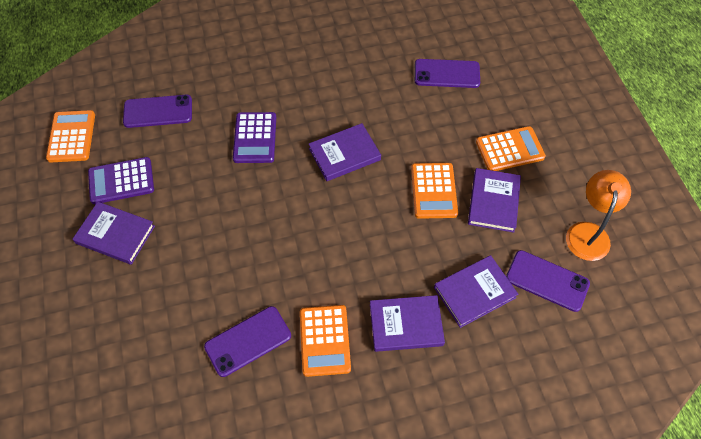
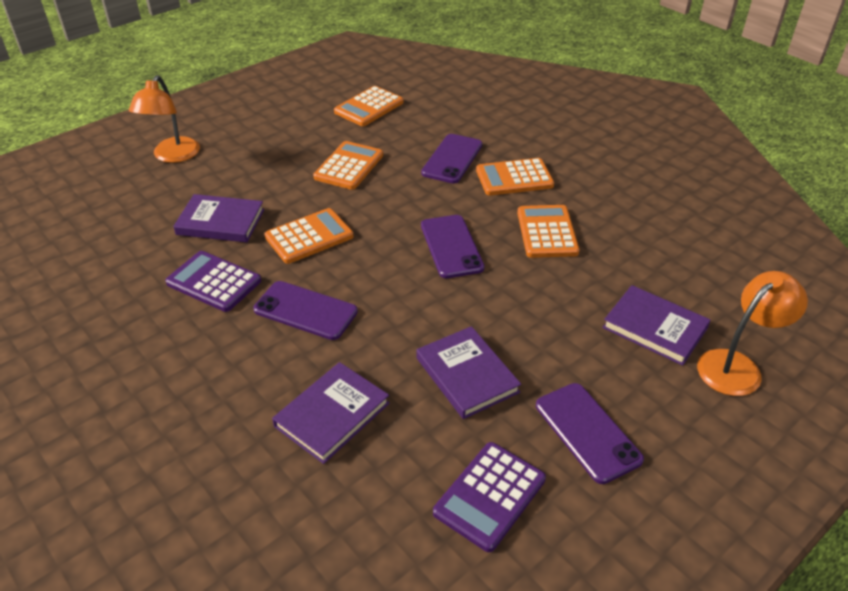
orange calculator: [46,110,95,162] [300,305,351,377] [411,163,458,219] [476,126,546,171] = 4 -> [265,208,353,264] [313,141,383,190] [334,86,403,126] [476,158,554,196] [517,205,579,258] = 5
orange lamp: [566,170,631,261] = 1 -> [129,75,200,163] [697,271,808,396] = 2
purple book: [73,202,155,265] [309,123,381,181] [370,295,445,352] [434,255,518,328] [468,168,521,233] = 5 -> [173,194,264,242] [272,362,390,464] [416,326,521,419] [602,285,711,366] = 4

